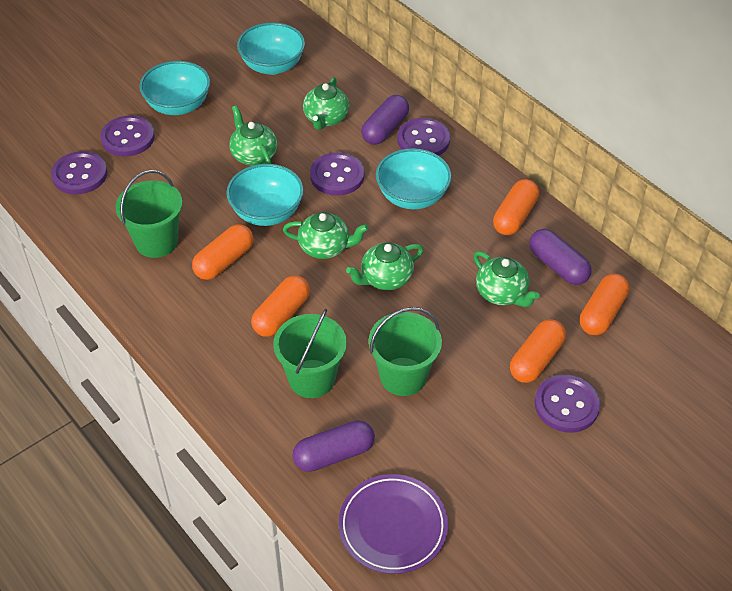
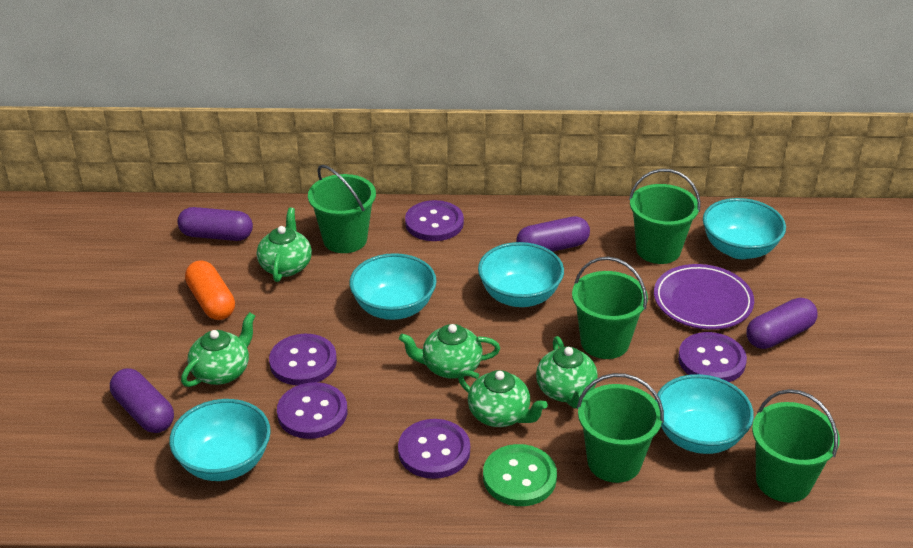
green bucket: [115,170,183,258] [273,308,347,398] [369,307,442,396] = 3 -> [308,165,376,253] [572,257,648,359] [577,373,664,483] [629,169,701,264] [752,389,840,502] = 5
green button: none = 0 -> [483,444,557,506] = 1
orange capsule: [192,224,254,280] [251,275,310,337] [493,179,539,235] [510,319,566,383] [580,273,629,335] = 5 -> [185,260,235,320] = 1
purple capsule: [293,420,375,472] [361,95,409,145] [529,229,592,285] = 3 -> [110,368,174,433] [177,207,253,241] [516,216,590,252] [746,298,818,349] = 4
turquoise bowl: [139,61,210,115] [226,164,304,226] [237,22,305,75] [376,148,452,209] = 4 -> [169,399,271,481] [349,253,437,320] [478,242,564,307] [655,374,754,454] [703,198,786,259] = 5

